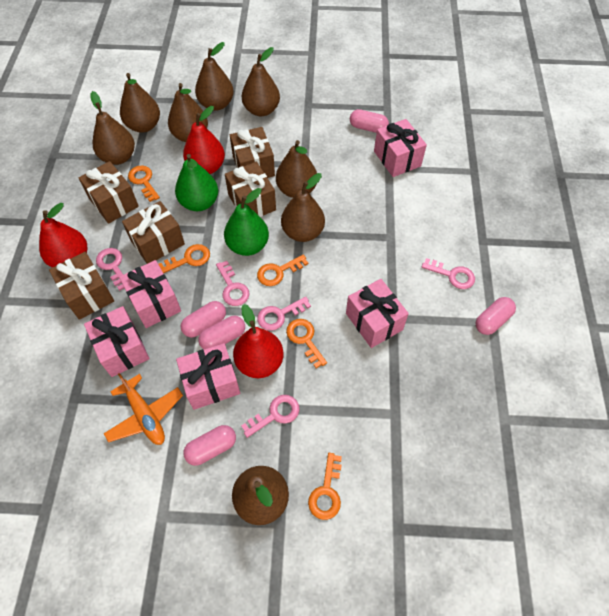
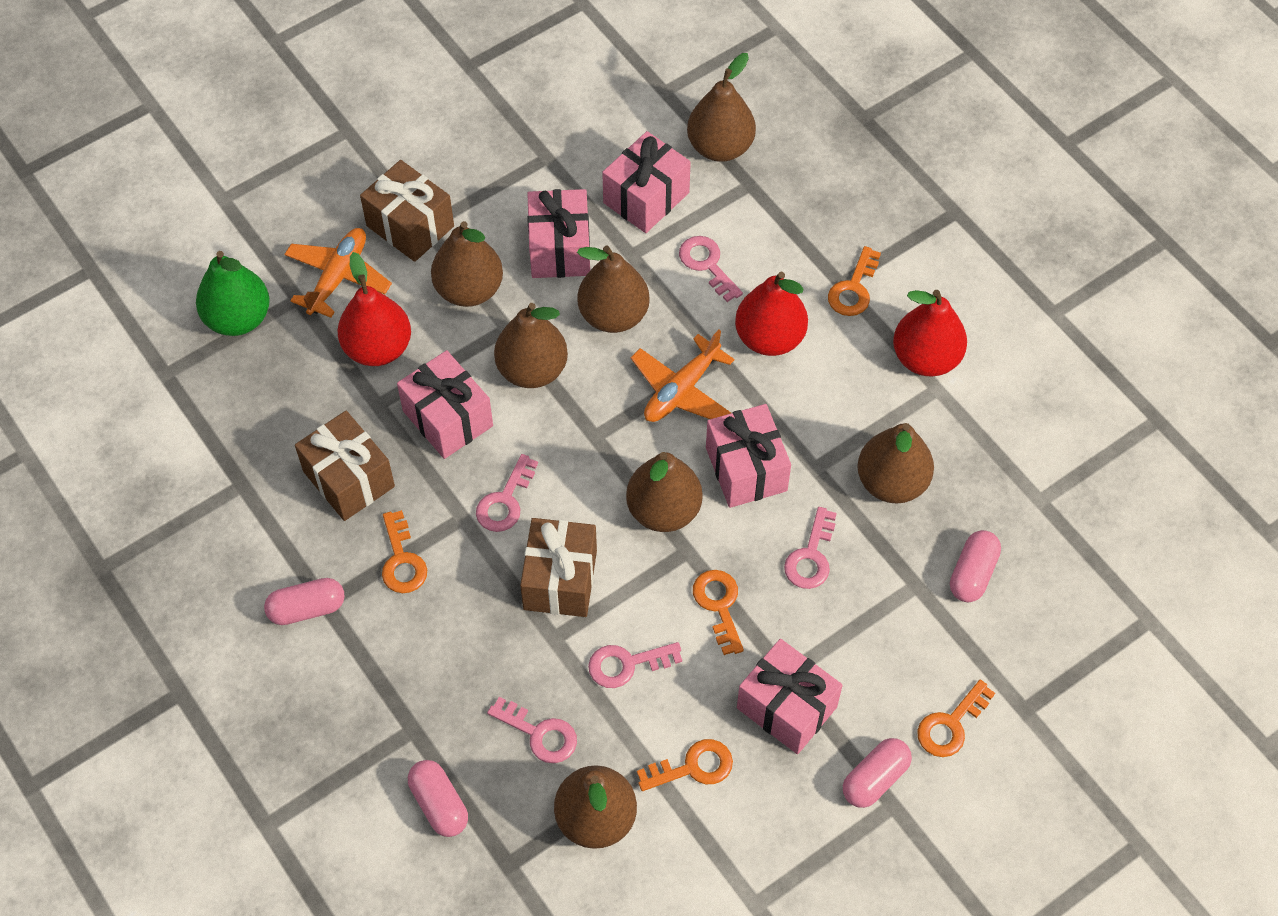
brown gift: [49,252,114,320] [79,161,139,224] [122,201,185,264] [225,162,276,217] [230,127,275,178] = 5 -> [295,411,395,521] [360,160,454,262] [520,518,597,617] = 3
brown pear: [90,91,135,165] [120,73,160,133] [168,83,208,142] [195,42,234,111] [232,466,289,525] [242,47,280,116] [276,140,317,198] [281,173,325,242] = 8 -> [431,221,503,307] [494,303,568,388] [554,765,637,849] [577,245,650,333] [626,452,703,532] [687,53,756,162] [857,423,934,504] = 7
green pear: [175,154,218,211] [224,188,269,256] = 2 -> [196,251,270,336] = 1
orange plane: [103,373,183,445] = 1 -> [284,228,392,318] [631,330,734,422] = 2
pink capsule: [181,301,226,338] [183,425,236,466] [198,316,245,349] [350,109,389,133] [475,297,516,335] = 5 -> [264,578,345,625] [408,760,468,837] [843,738,912,808] [950,530,1001,602] = 4

